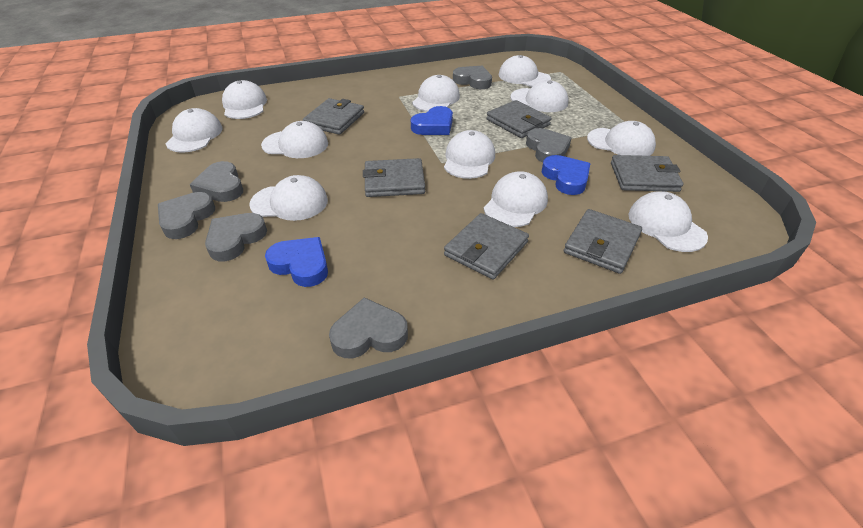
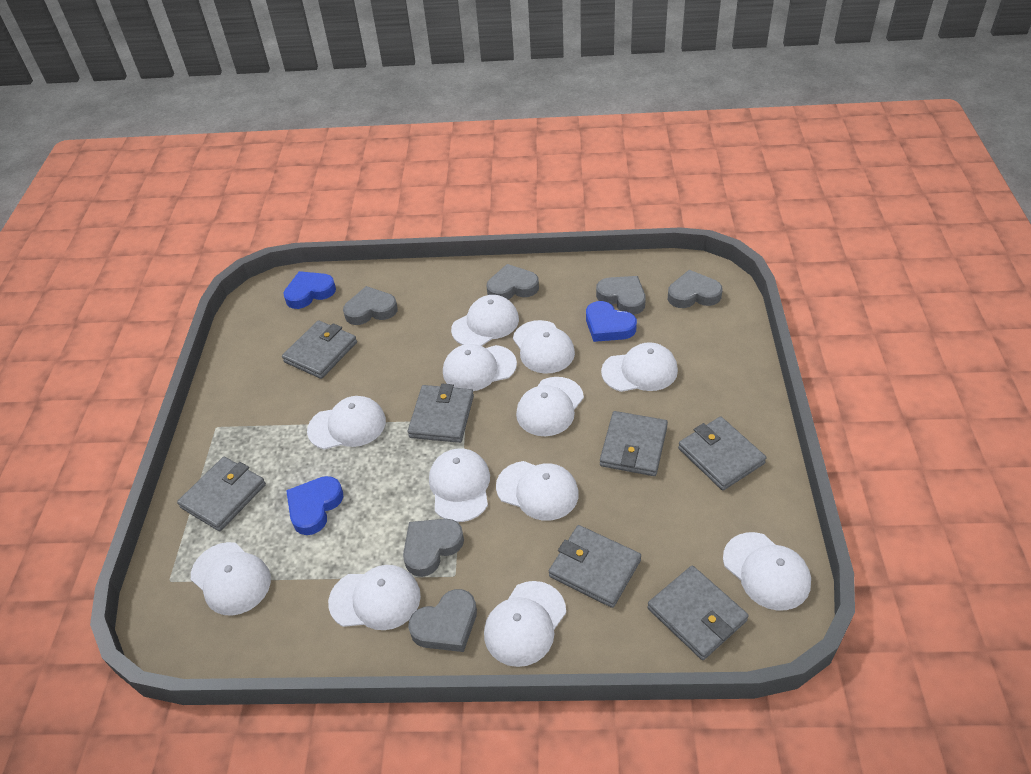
grey wallet: [303,98,364,135] [363,158,425,197] [444,213,529,280] [486,100,552,138] [564,209,642,274] [611,155,684,192] = 6 -> [177,457,266,531] [282,320,357,379] [407,383,474,443] [549,525,641,608] [600,411,668,476] [647,566,748,660] [678,417,766,490] = 7
white cap: [166,108,223,153] [222,80,267,119] [249,175,328,221] [261,121,328,158] [412,75,460,112] [444,130,495,179] [484,171,548,227] [499,55,551,87] [510,80,569,112] [587,121,656,156] [629,191,708,252] = 11 -> [191,542,271,616] [307,396,386,449] [328,565,421,630] [429,448,490,522] [443,344,517,391] [451,295,519,346] [484,581,566,667] [496,461,579,521] [513,320,575,374] [516,377,584,436] [601,342,678,392] [723,532,811,611] = 12

